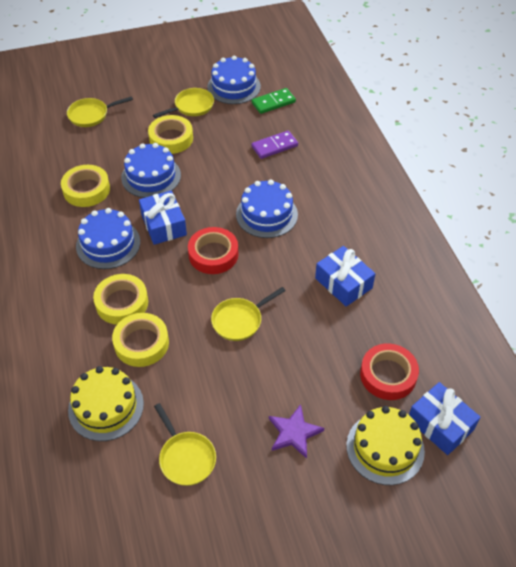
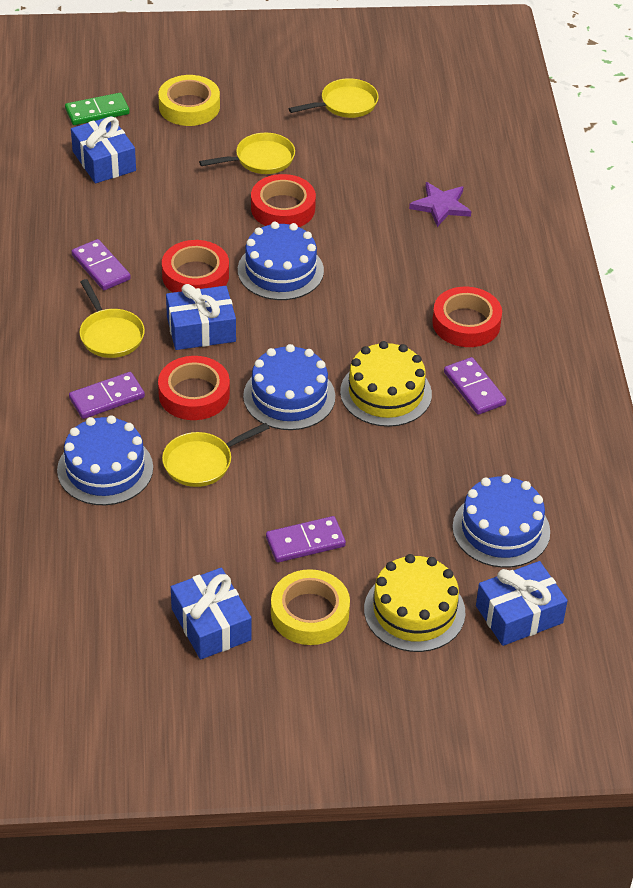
blue gift: [139,190,187,245] [315,246,376,307] [409,382,481,455] = 3 -> [71,116,136,183] [166,284,236,350] [171,568,252,659] [476,561,568,646] = 4
purple domino: [252,131,298,159] = 1 -> [69,372,145,419] [72,239,131,290] [266,516,346,563] [444,357,506,415] = 4
red tape: [188,227,239,274] [360,344,419,400] = 2 -> [158,356,230,420] [162,240,229,293] [251,174,316,227] [432,287,502,347] = 4
yellow tape: [61,165,110,207] [93,274,148,325] [112,313,169,367] [148,115,193,154] = 4 -> [158,75,220,126] [271,569,350,645] = 2

